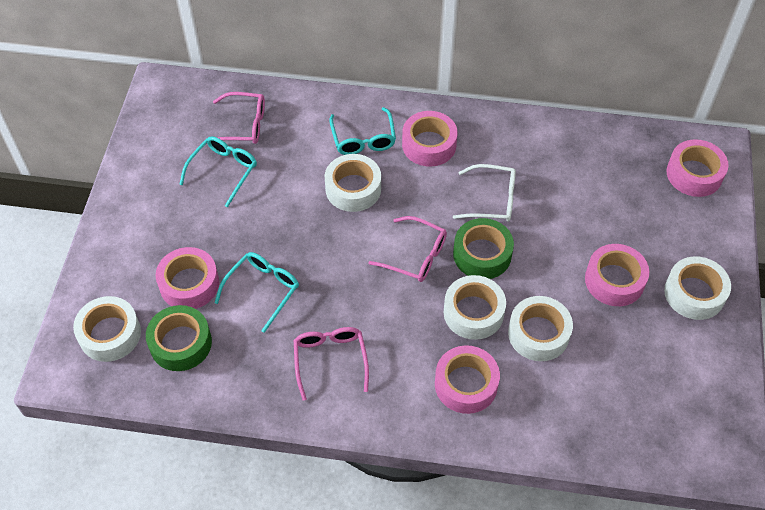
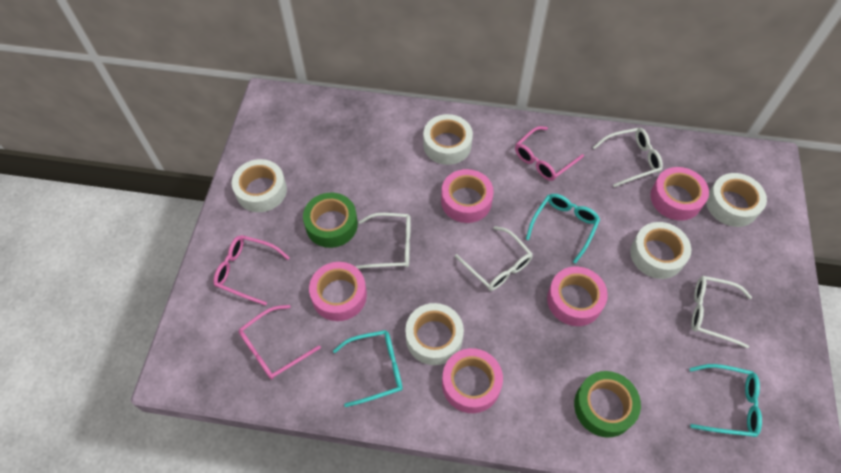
white glasses: [453,164,516,222] = 1 -> [355,213,411,269] [455,226,533,291] [593,128,663,187] [691,276,752,349] = 4

